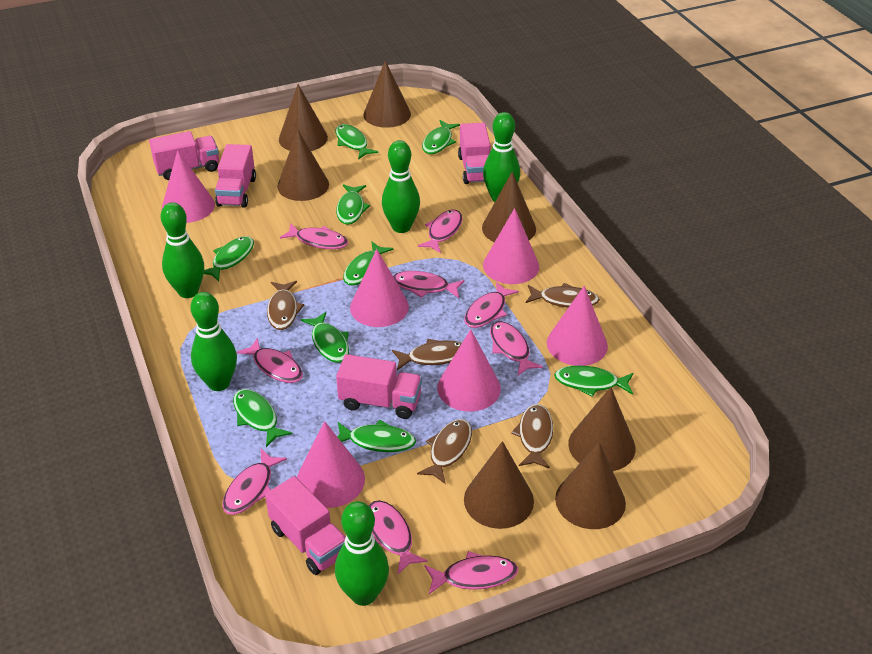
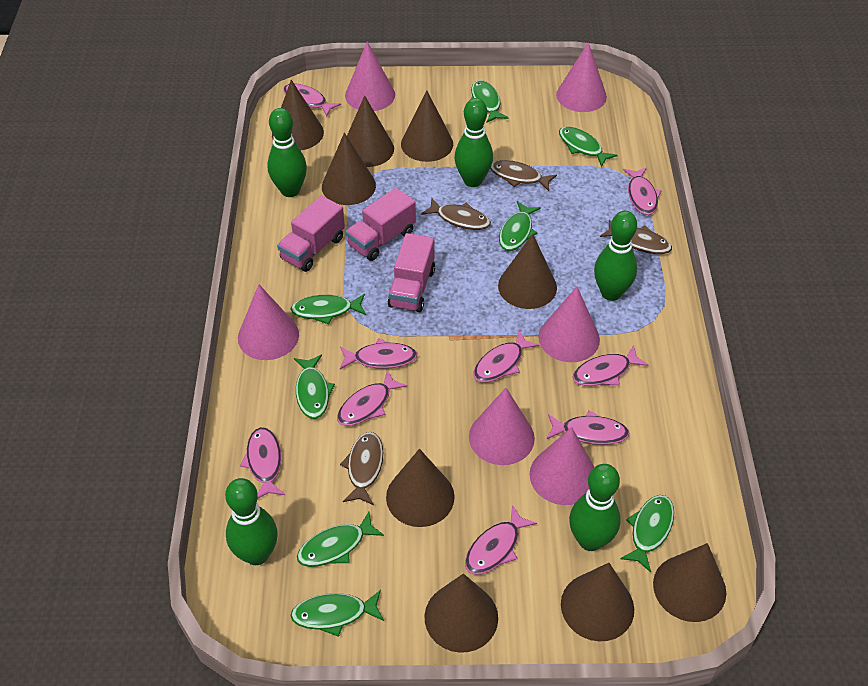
brown cone: [277,129,329,201] [279,84,328,151] [363,60,411,128] [464,441,534,529] [482,172,536,242] [555,442,626,529] [568,387,635,471] = 7 -> [272,80,324,150] [322,132,376,205] [347,95,394,167] [386,449,455,527] [401,90,453,162] [425,574,498,653] [498,234,557,309] [561,563,634,641] [653,543,726,622] = 9
brown fish: [267,281,304,330] [392,339,462,370] [417,419,472,484] [511,404,553,469] [526,283,600,308] = 5 -> [340,432,383,505] [421,198,491,230] [490,160,557,191] [600,220,672,254] = 4
green fish: [204,236,254,281] [233,389,292,447] [301,312,349,363] [336,124,378,159] [336,184,370,225] [337,420,416,452] [343,241,394,286] [422,120,460,154] [554,365,633,397] = 9 -> [291,294,366,324] [291,590,384,637] [294,355,335,419] [297,512,384,567] [471,80,509,123] [499,201,541,251] [559,127,618,167] [620,495,674,572] = 8
pink truck: [149,131,219,180] [215,144,256,208] [265,476,346,575] [336,354,422,419] [458,123,491,184] = 5 -> [277,196,345,272] [346,188,416,261] [388,233,435,312] = 3

